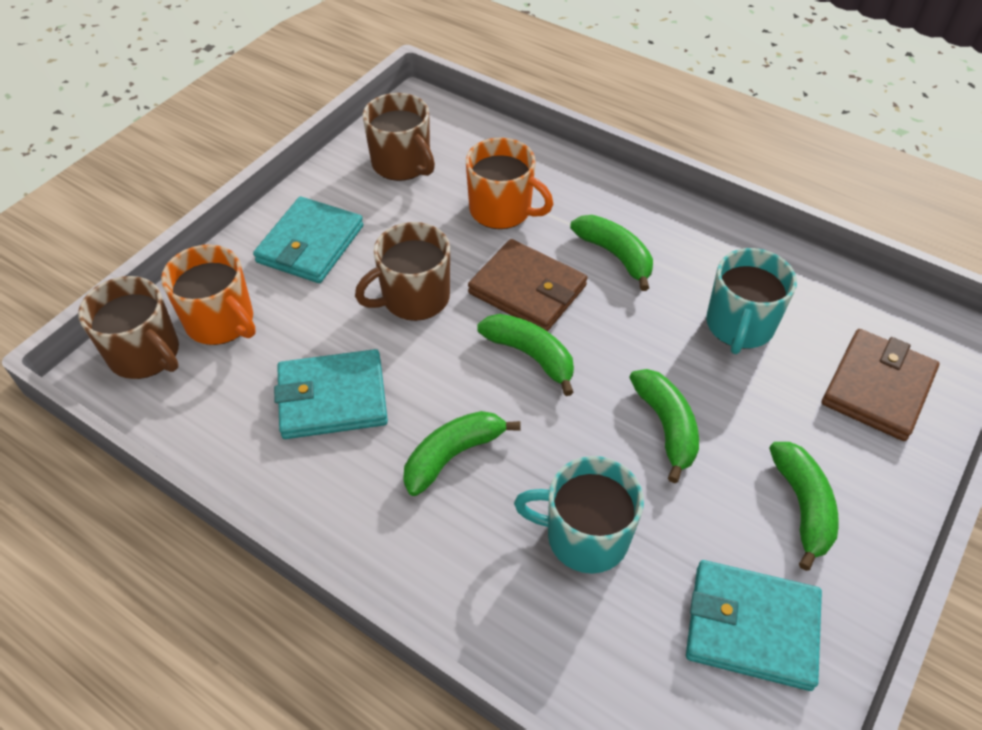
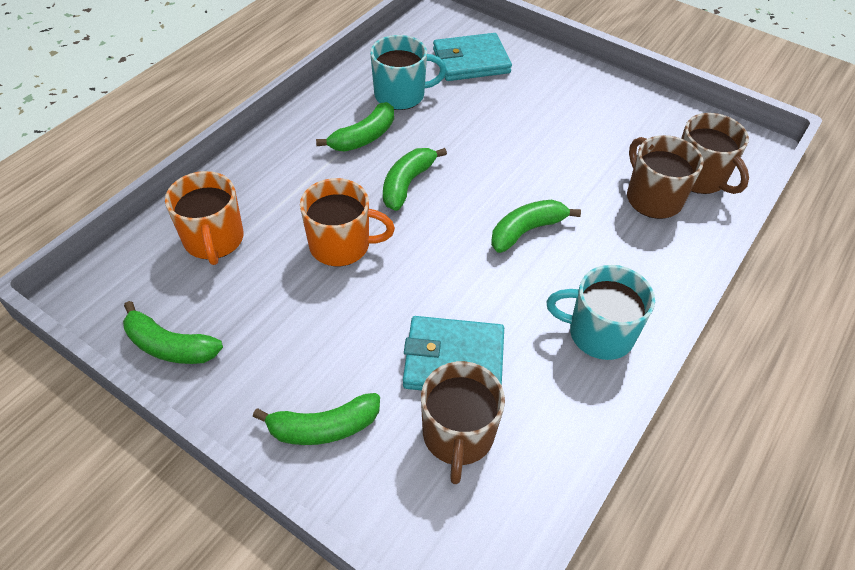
brown wallet: [468,239,587,332] [822,329,939,441] = 2 -> none = 0
turquoise wallet: [253,197,364,283] [274,349,388,439] [686,560,822,691] = 3 -> [403,316,504,391] [433,33,512,81] = 2

